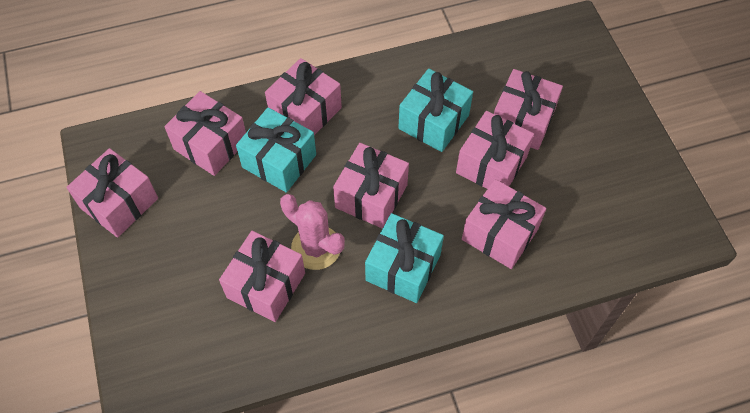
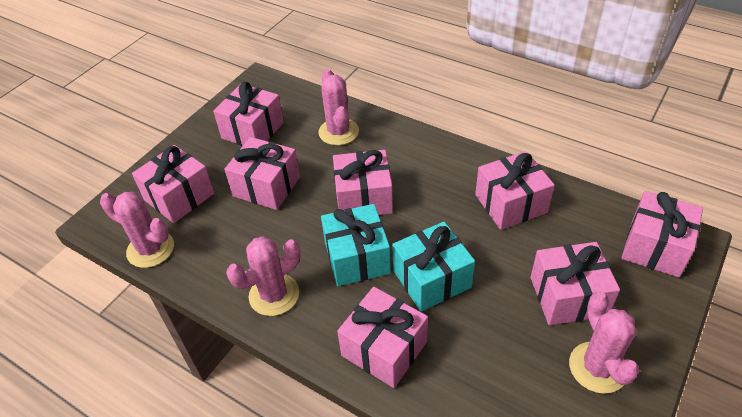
pink cactus: [280,194,345,270] = 1 -> [100,192,174,268] [226,236,301,316] [318,69,359,145] [569,291,640,394] = 4
turquoise gift: [236,107,316,193] [365,213,444,303] [398,69,473,152] = 3 -> [321,204,391,286] [392,222,475,311] = 2

